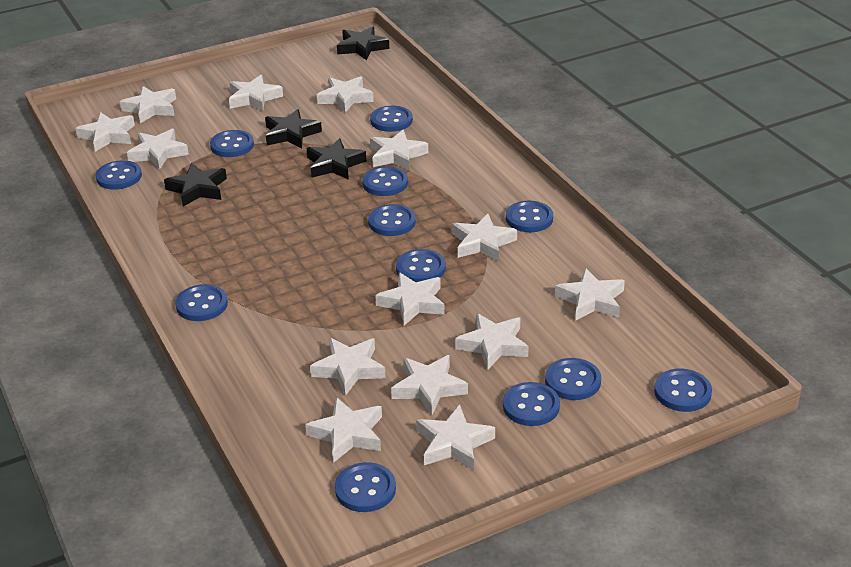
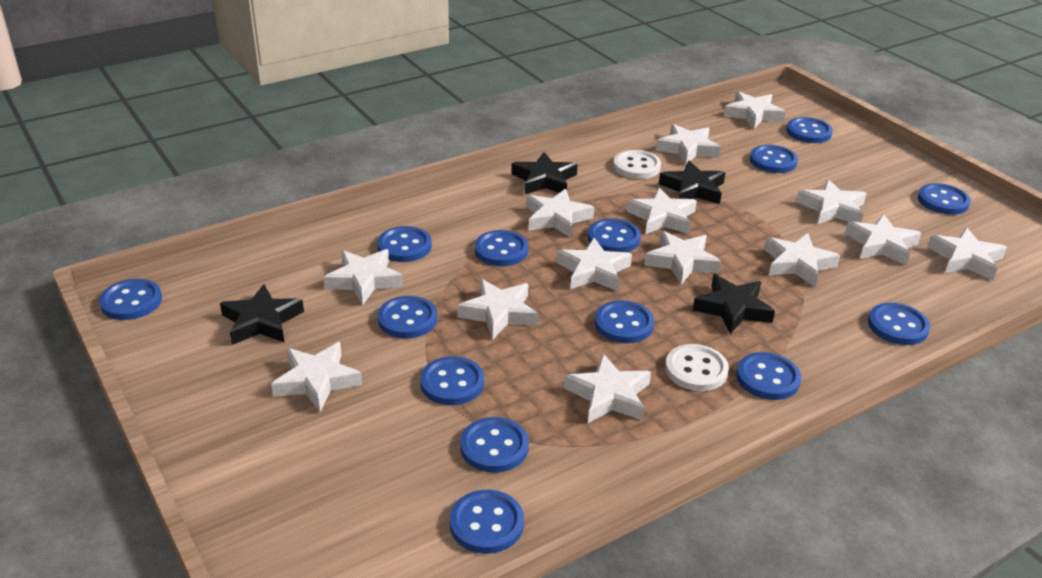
blue button: [96,160,142,190] [175,284,228,321] [210,130,254,157] [335,462,396,512] [362,166,408,196] [368,204,416,236] [370,106,413,132] [396,249,446,282] [503,382,560,426] [506,201,553,232] [545,358,601,400] [654,369,712,412] = 12 -> [99,279,162,320] [377,226,432,262] [378,296,437,338] [420,356,484,405] [450,490,524,554] [460,417,529,473] [475,230,528,266] [588,219,641,252] [595,300,654,343] [736,352,801,400] [750,145,798,173] [786,117,833,143] [868,303,930,345] [918,183,971,215] = 14
white button: none = 0 -> [613,150,661,179] [665,344,729,391] = 2

